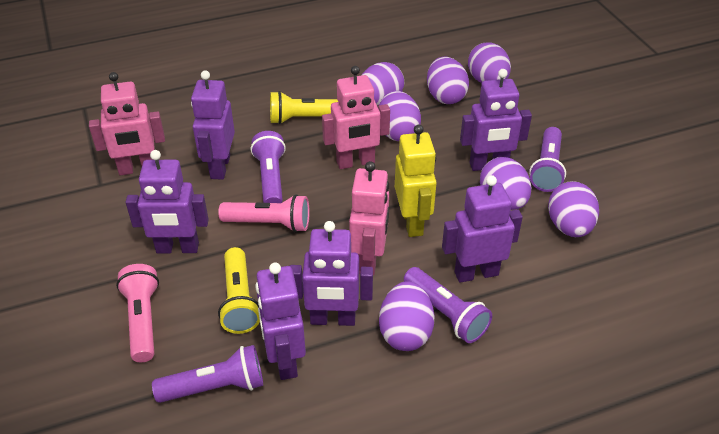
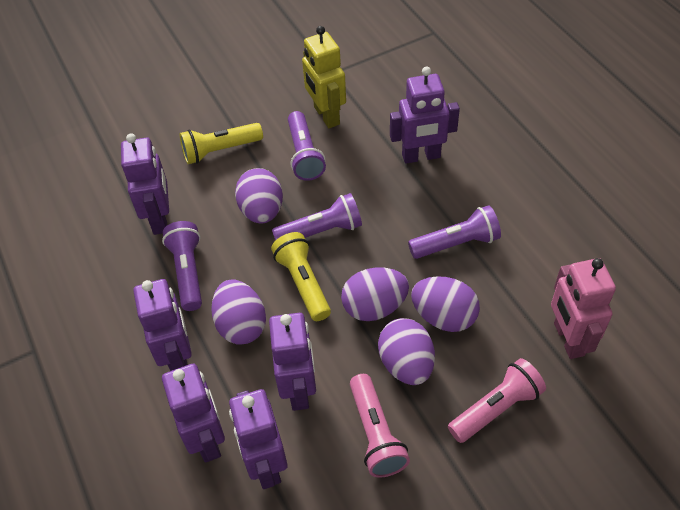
pink robot: [89,72,165,175] [322,66,390,169] [349,161,389,276] = 3 -> [551,258,616,359] = 1
purple egg: [362,62,404,105] [379,91,421,141] [379,281,434,351] [427,57,469,104] [468,42,511,83] [480,157,531,210] [548,181,599,237] = 7 -> [211,279,266,345] [235,168,283,224] [341,267,409,321] [378,318,435,385] [411,276,480,332] = 5

